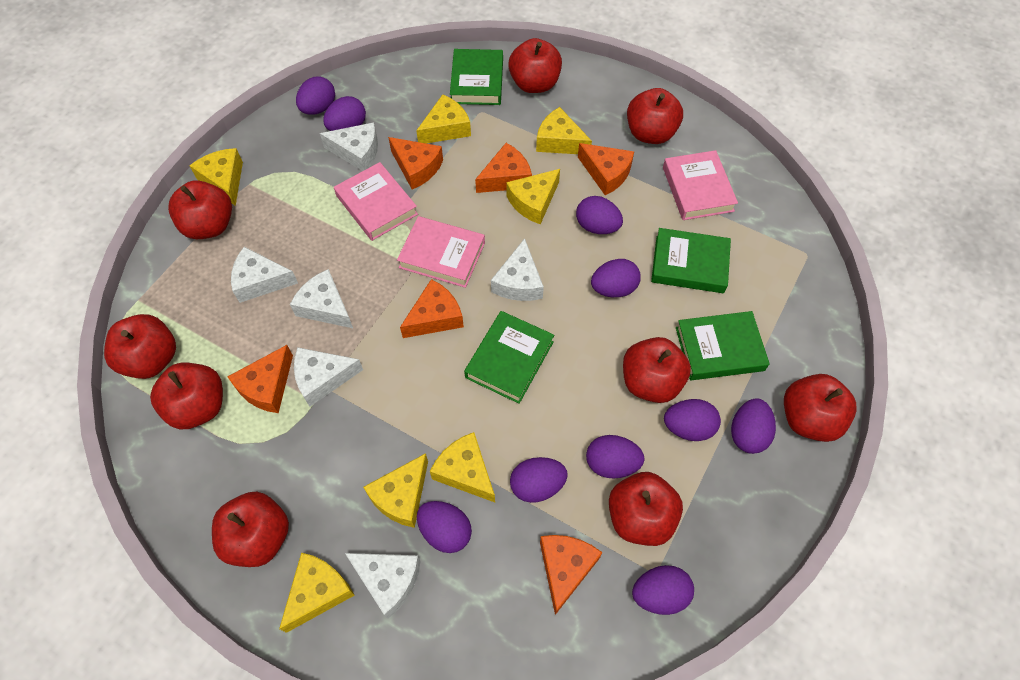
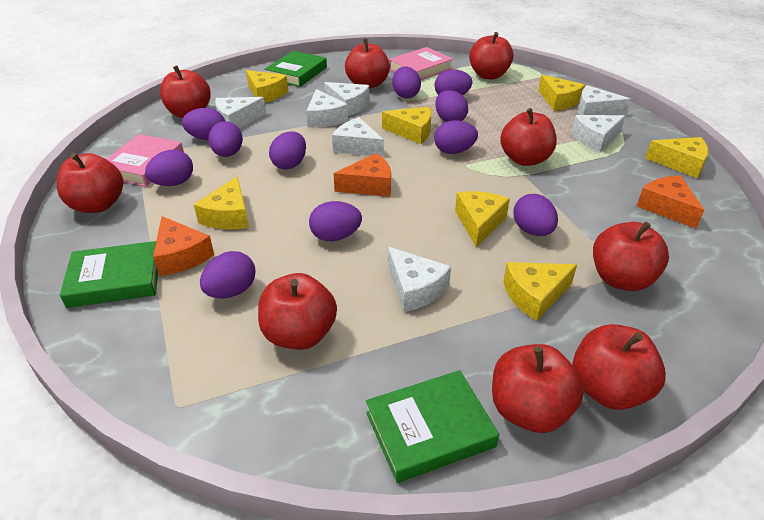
green book: [450,49,503,105] [464,311,554,404] [651,228,731,293] [676,311,770,380] = 4 -> [60,241,158,308] [265,51,327,87] [366,370,499,483] = 3
orange cheese: [227,345,293,413] [388,137,443,189] [400,279,464,338] [475,143,532,193] [540,535,603,615] [578,143,634,195] = 6 -> [153,216,214,276] [333,153,391,196] [637,175,704,229] = 3
pink book: [334,162,418,241] [397,216,485,288] [663,150,738,220] = 3 -> [106,134,184,187] [389,47,453,80] = 2
purple egg: [296,77,335,115] [323,96,366,131] [417,501,472,553] [510,457,568,503] [576,196,623,234] [586,435,645,479] [591,259,641,297] [632,565,694,615] [664,399,721,441] [731,398,776,454] = 10 -> [145,150,193,186] [182,108,225,140] [200,251,255,299] [208,121,243,157] [269,131,306,170] [309,201,362,241] [392,66,421,98] [434,120,478,154] [435,70,472,95] [435,90,468,122] [513,194,558,236] = 11
white cheese: [231,247,298,303] [290,269,353,328] [294,347,363,407] [320,122,378,171] [345,553,421,619] [491,238,544,301] = 6 -> [215,97,266,128] [306,89,348,128] [324,82,369,116] [332,117,384,157] [388,247,451,312] [572,115,625,152] [578,85,631,116] = 7

